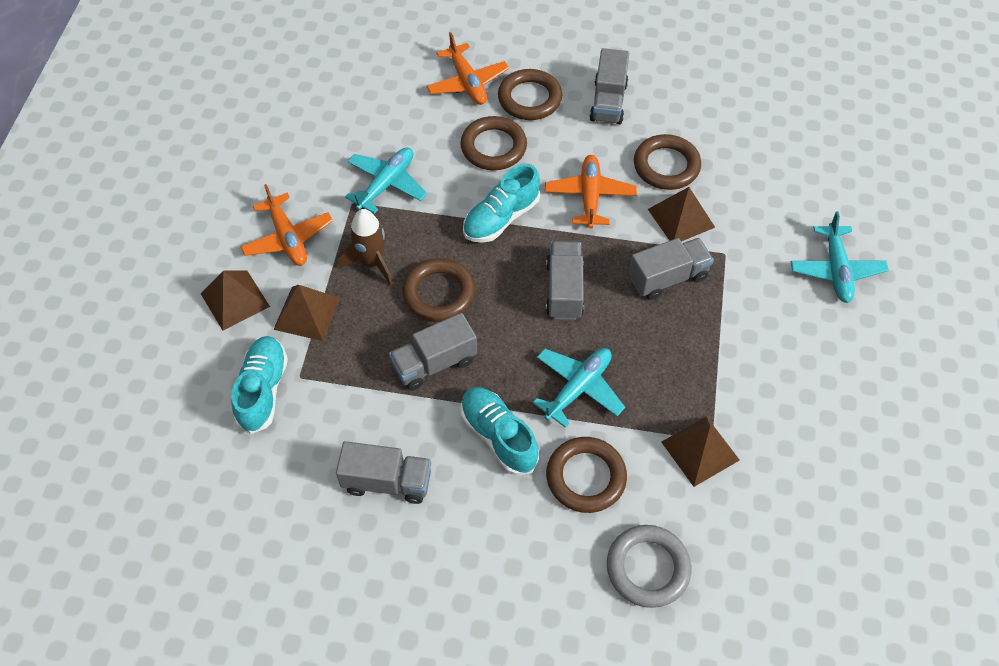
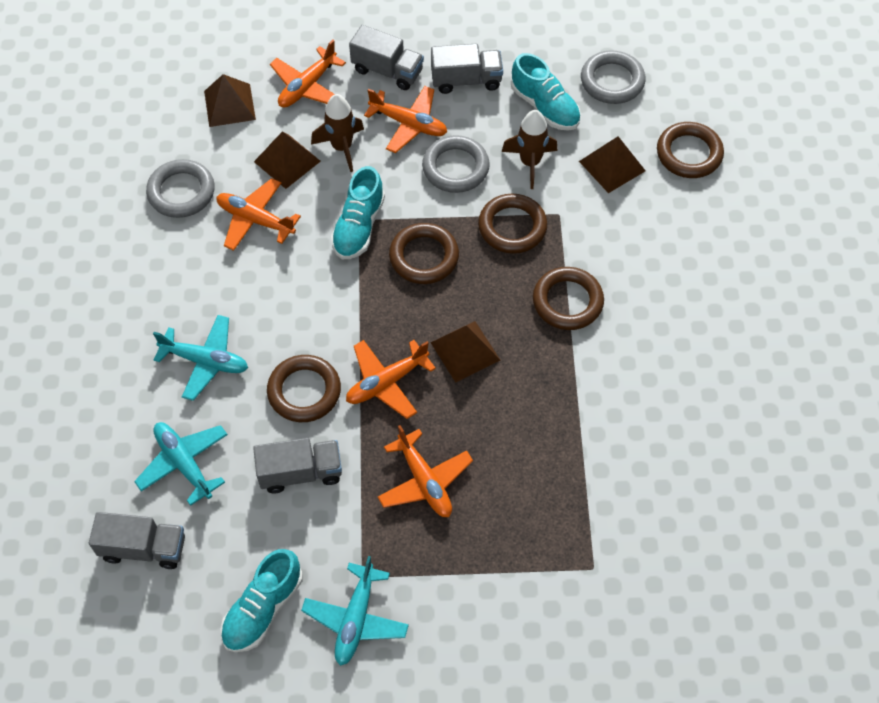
brown rocket: [338,209,393,286] = 1 -> [311,94,364,172] [502,110,557,189] = 2
grey ring: [607,525,691,608] = 1 -> [146,159,215,218] [422,135,490,193] [581,50,645,104] = 3
grey truck: [336,441,431,504] [389,313,477,390] [546,241,584,320] [589,48,629,124] [629,238,714,300] = 5 -> [89,512,185,569] [253,438,342,494] [349,25,424,90] [431,44,503,94] = 4
orange plane: [240,184,333,266] [426,32,509,105] [545,155,637,229] = 3 -> [216,178,301,251] [270,40,346,108] [346,340,436,419] [364,86,447,153] [378,425,473,517] = 5

